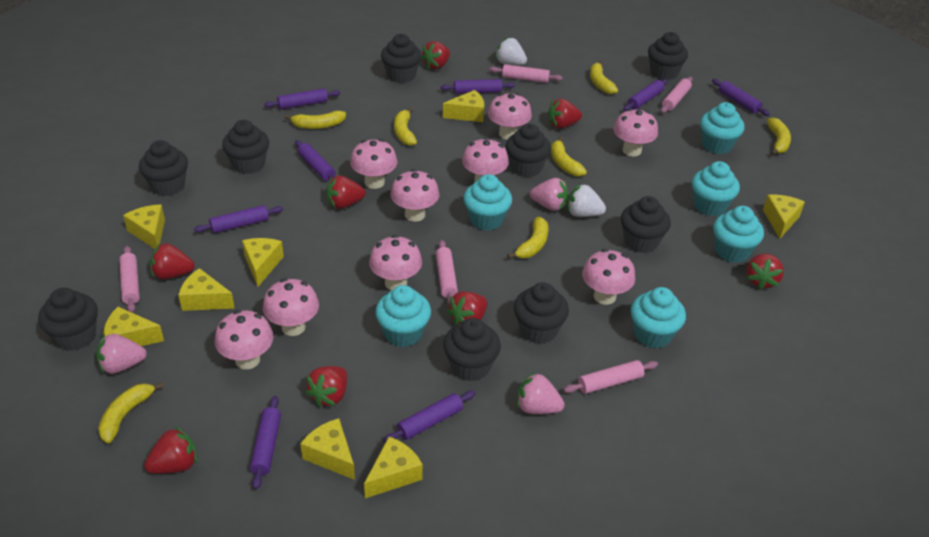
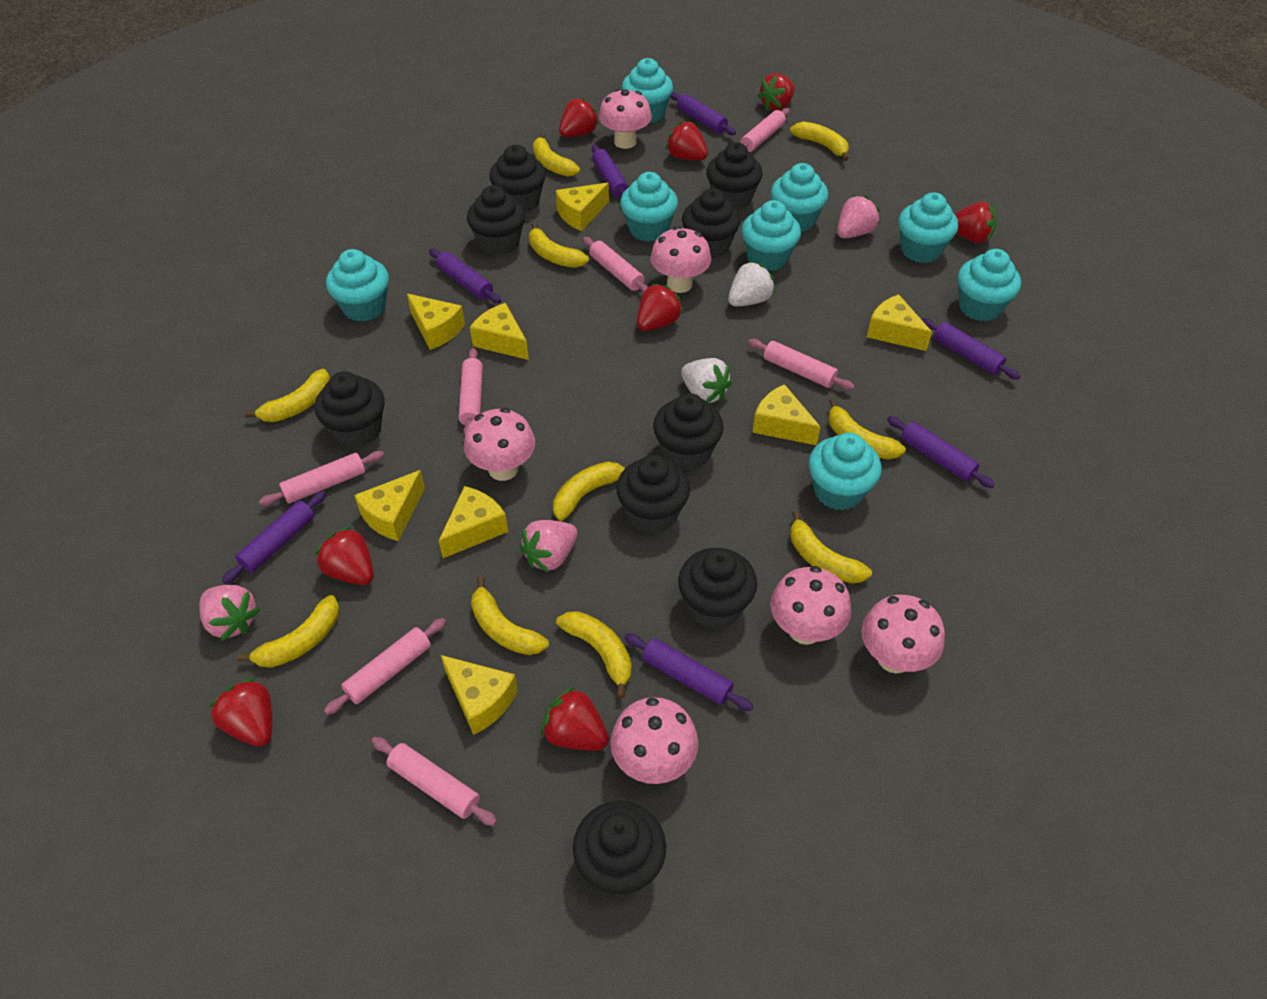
pink mushroom: [215,310,274,369] [263,278,319,336] [350,139,397,189] [369,235,422,290] [391,169,439,222] [462,137,509,182] [488,93,532,140] [582,249,635,305] [613,108,658,156] = 9 -> [464,408,535,481] [599,88,652,149] [610,697,698,784] [650,226,711,293] [770,566,851,645] [861,595,945,674] = 6
pink rolling pin: [119,246,140,313] [436,240,458,305] [489,64,563,83] [563,360,658,394] [661,77,693,113] = 5 -> [259,451,384,506] [324,618,446,715] [372,737,497,826] [458,348,483,435] [583,237,649,294] [740,108,790,152] [748,339,855,390] = 7
purple rolling pin: [194,205,283,233] [250,396,281,489] [264,88,340,109] [295,140,336,181] [383,391,476,443] [440,79,515,94] [623,79,668,111] [712,79,770,116] = 8 -> [222,491,326,584] [429,249,501,303] [592,145,629,198] [624,633,753,711] [670,92,736,135] [887,416,995,488] [921,318,1021,380] = 7
turquoise cupcake: [375,285,431,347] [463,174,512,231] [631,287,686,348] [692,161,740,216] [700,102,745,154] [713,206,764,263] = 6 -> [326,249,389,322] [620,172,678,242] [622,58,673,123] [741,200,801,271] [771,163,828,232] [808,433,882,511] [899,192,958,263] [958,249,1021,321] = 8
yellow banana: [98,382,164,444] [285,110,346,129] [394,107,417,146] [507,217,548,259] [551,137,587,176] [590,61,618,94] [767,118,791,155] = 7 -> [237,595,339,668] [244,369,330,422] [471,577,549,655] [529,222,589,268] [533,133,580,177] [553,462,625,521] [556,611,632,698] [790,122,849,161] [790,510,872,583] [829,398,906,460] = 10

